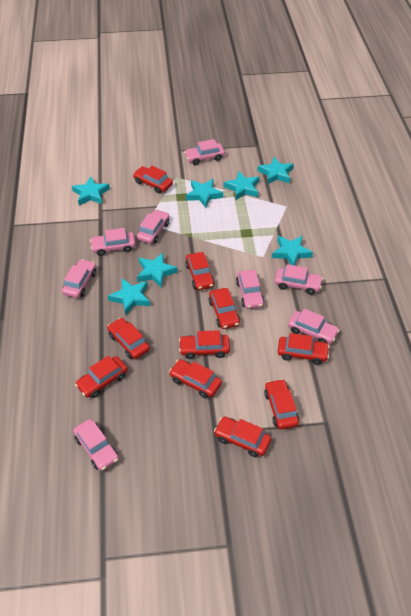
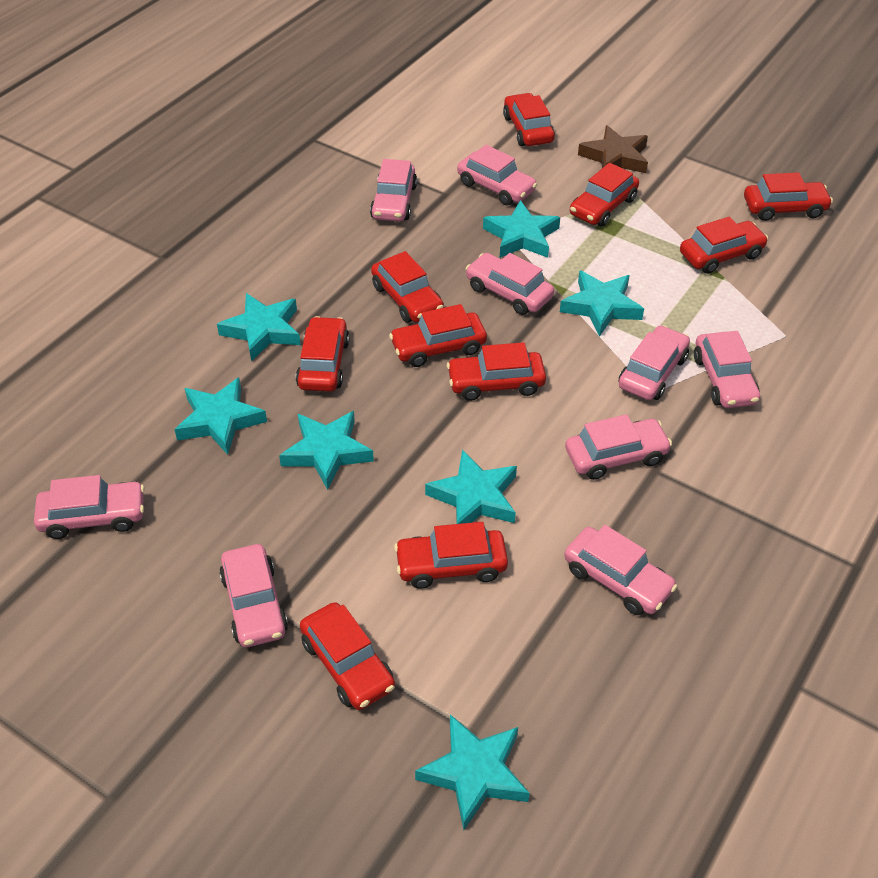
brown star: none = 0 -> [578,125,648,173] = 1
pink car: [62,259,96,298] [73,419,119,471] [90,228,136,256] [137,209,169,244] [184,139,225,165] [236,270,264,309] [275,264,323,295] [288,309,340,344] = 8 -> [34,475,145,539] [219,544,288,647] [370,159,417,221] [457,145,538,206] [465,253,554,315] [564,525,677,615] [565,414,672,480] [618,325,690,400] [694,331,760,408] = 9

